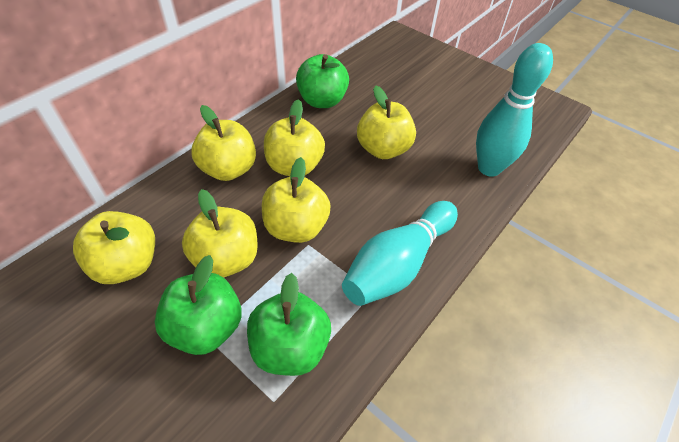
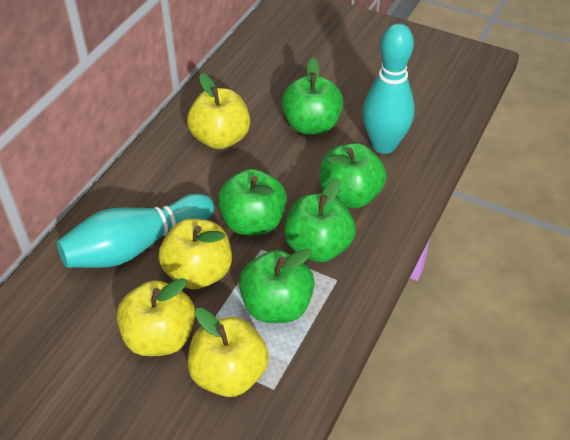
green apple: [155,255,242,355] [247,273,331,376] [296,54,349,108] = 3 -> [218,169,287,236] [239,249,315,323] [282,57,343,135] [284,178,355,262] [320,143,387,208] = 5
yellow apple: [73,211,155,284] [182,189,258,278] [191,105,256,181] [262,157,330,243] [264,99,325,176] [357,85,416,159] = 6 -> [117,278,195,356] [158,219,232,289] [187,73,250,149] [188,308,269,397] = 4

